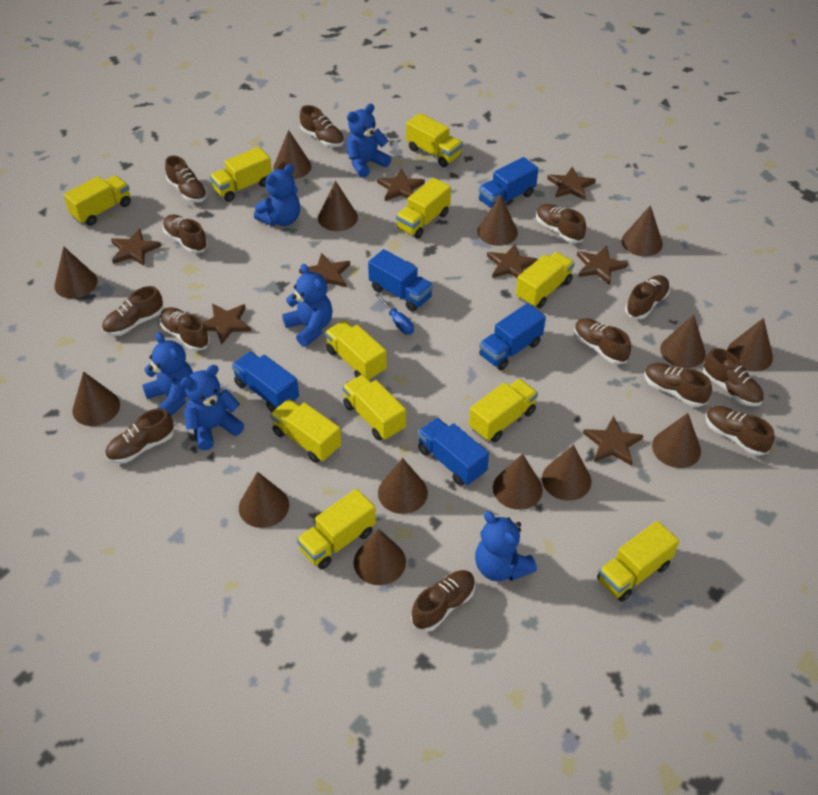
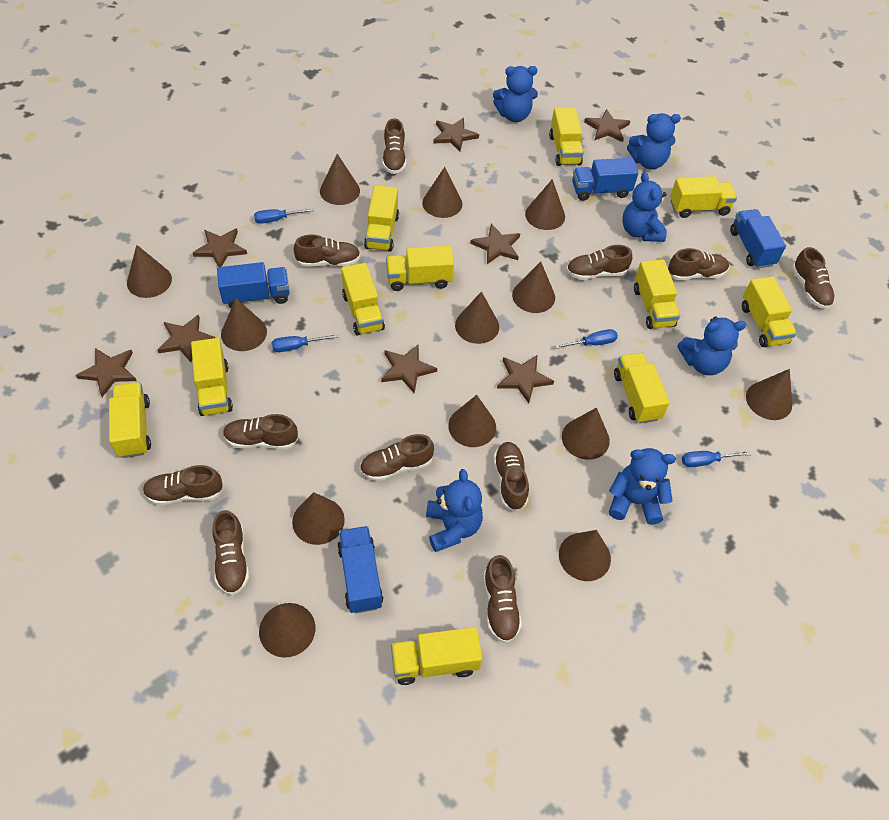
blue screwdriver: [375,293,414,335] = 1 -> [254,208,314,224] [272,334,338,352] [555,329,618,349] [682,451,751,467] = 4
blue truck: [232,351,299,412] [368,249,433,312] [418,418,489,486] [479,157,538,208] [479,303,546,371] = 5 -> [217,262,289,308] [337,526,383,613] [572,158,638,201] [730,209,786,268] = 4
brown cone: [54,246,97,299] [72,371,120,426] [239,472,289,528] [273,130,312,179] [318,181,358,231] [354,528,406,585] [378,458,428,514] [477,195,518,246] [493,454,543,510] [542,445,591,501] [622,205,663,256] [652,413,701,468] [660,315,706,368] [727,318,773,372] = 14 -> [127,245,172,298] [221,299,267,351] [259,603,315,658] [292,492,345,545] [320,154,360,205] [422,167,462,218] [448,395,496,447] [455,291,499,344] [512,261,555,313] [525,179,565,230] [559,530,611,581] [562,408,610,460] [746,369,792,420] = 13
brown shoe: [102,286,163,336] [105,408,174,464] [160,307,210,351] [163,215,208,253] [165,156,207,203] [300,105,344,147] [411,570,475,632] [536,204,586,243] [574,318,631,365] [625,275,670,319] [644,363,712,407] [703,348,764,406] [706,406,775,456] = 13 -> [143,465,224,505] [212,510,249,595] [223,414,298,449] [294,235,361,267] [360,434,434,481] [382,118,406,174] [483,555,522,643] [493,442,529,512] [566,245,632,280] [668,248,729,280] [792,247,835,309] = 11

